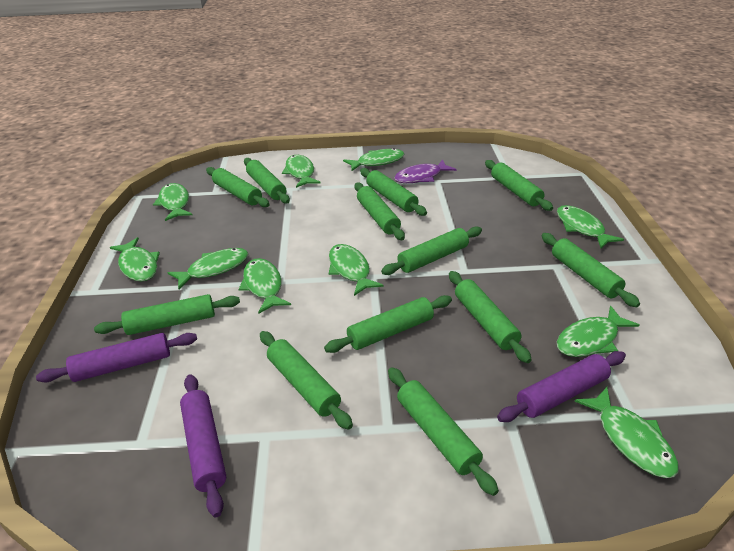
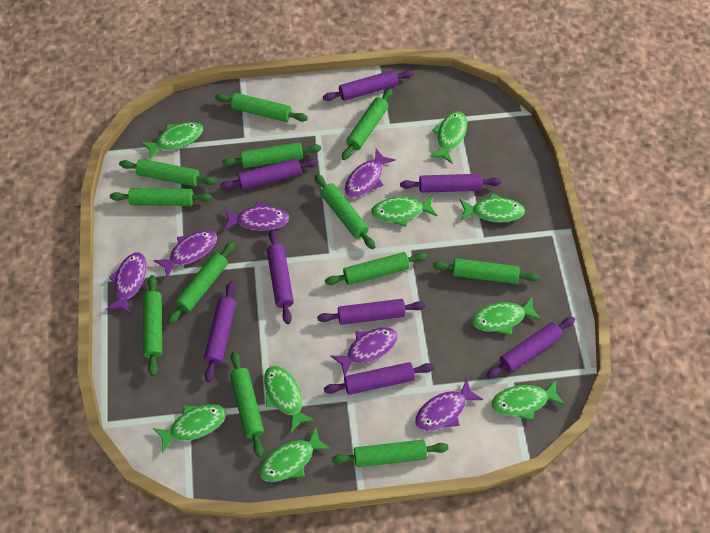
green fish: [110,237,160,281] [153,183,192,221] [167,248,248,289] [239,258,291,314] [282,155,321,188] [329,244,384,296] [343,148,404,171] [557,205,624,248] [557,306,639,357] [575,387,679,478] = 10 -> [141,122,203,160] [153,404,226,453] [259,427,331,482] [264,366,315,433] [371,195,437,227] [429,111,467,163] [460,193,525,222] [472,296,541,335] [492,380,565,420] = 9
purple fish: [394,159,457,183] = 1 -> [106,252,147,314] [153,230,217,279] [224,201,289,231] [331,327,398,377] [345,148,395,198] [415,378,483,431] = 6
purple rolling pin: [36,333,197,383] [180,374,226,517] [497,351,626,422] = 3 -> [204,281,236,382] [220,158,318,190] [267,229,294,324] [317,299,426,325] [323,70,414,101] [324,362,434,395] [400,174,501,193] [487,317,575,378] = 8

